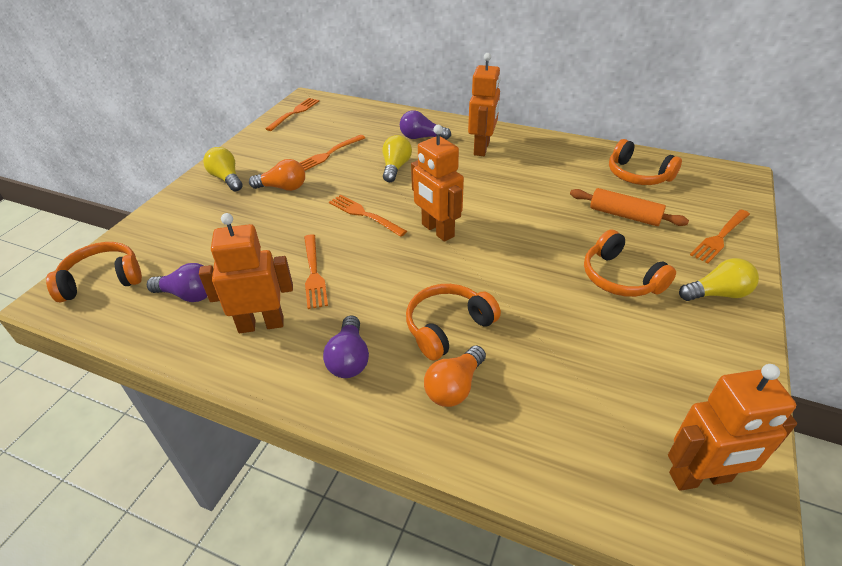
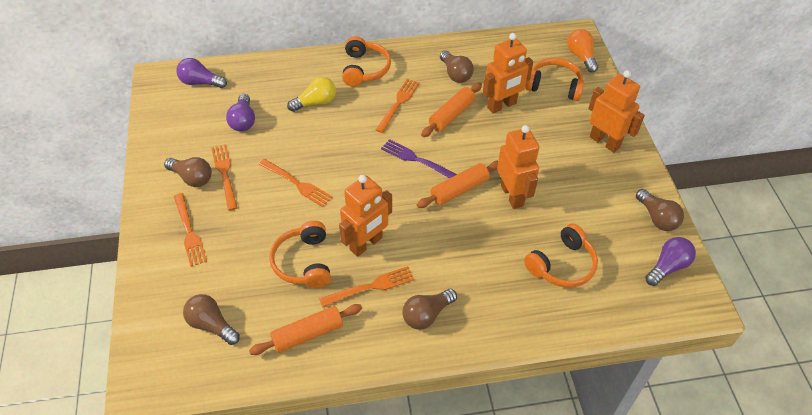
brown light bulb: none = 0 -> [164,157,212,187] [183,294,240,345] [403,289,457,330] [440,50,474,83] [636,189,684,231] = 5
orange light bulb: [249,159,305,191] [424,345,486,407] = 2 -> [567,29,598,73] = 1
orange rolling pin: [570,188,689,226] = 1 -> [249,304,362,355] [417,161,498,208] [421,82,482,137] = 3
purple fork: none = 0 -> [381,139,457,178] = 1
yellow light bulb: [203,147,242,191] [383,135,412,182] [679,258,759,301] = 3 -> [287,77,336,112] = 1

